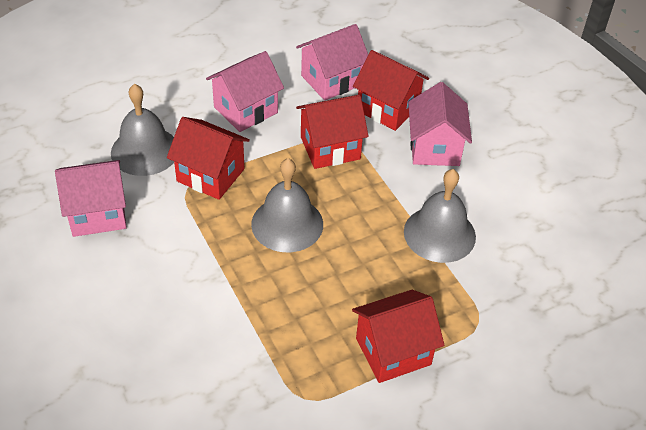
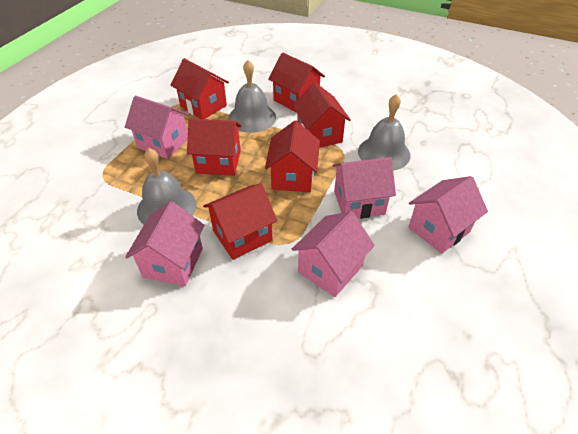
pink house: [55,160,127,237] [206,51,284,132] [296,24,368,101] [408,82,472,166] = 4 -> [125,96,189,159] [125,201,204,286] [292,211,375,297] [332,157,396,219] [409,176,488,254] = 5
red house: [167,117,250,200] [296,95,369,169] [352,290,444,383] [353,50,429,131] = 4 -> [171,58,229,119] [187,118,242,176] [203,184,277,260] [265,121,320,192] [268,53,325,112] [293,82,351,148] = 6

